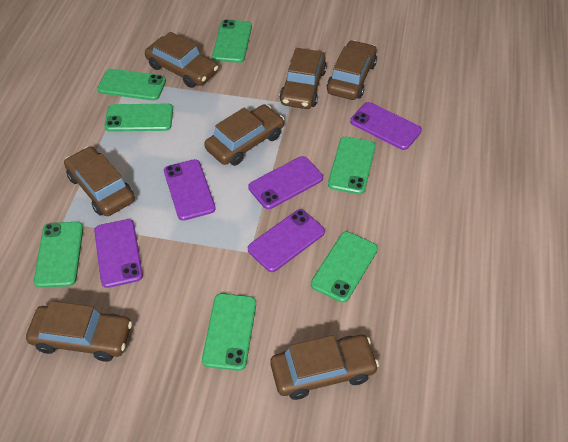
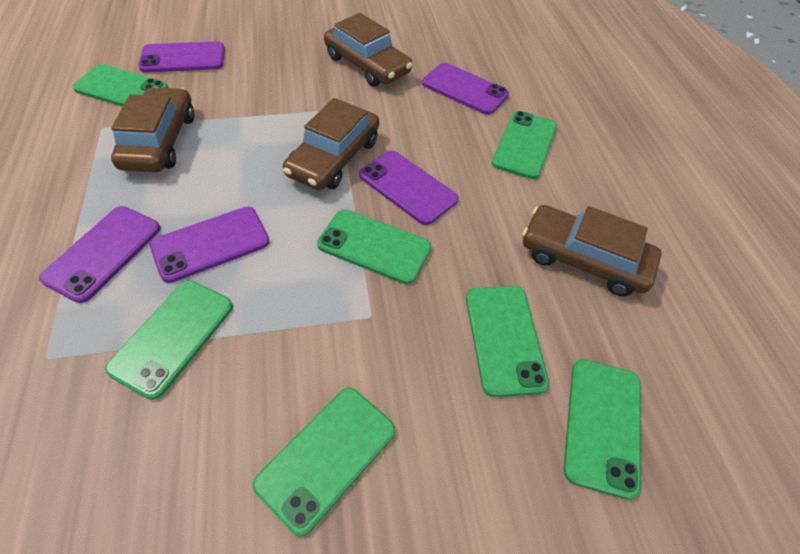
brown car: [26,301,132,362] [64,146,135,216] [145,32,218,88] [204,104,284,166] [270,335,379,400] [279,48,327,109] [327,40,377,100] = 7 -> [111,87,194,172] [283,98,379,190] [324,13,413,87] [522,205,662,296] = 4

